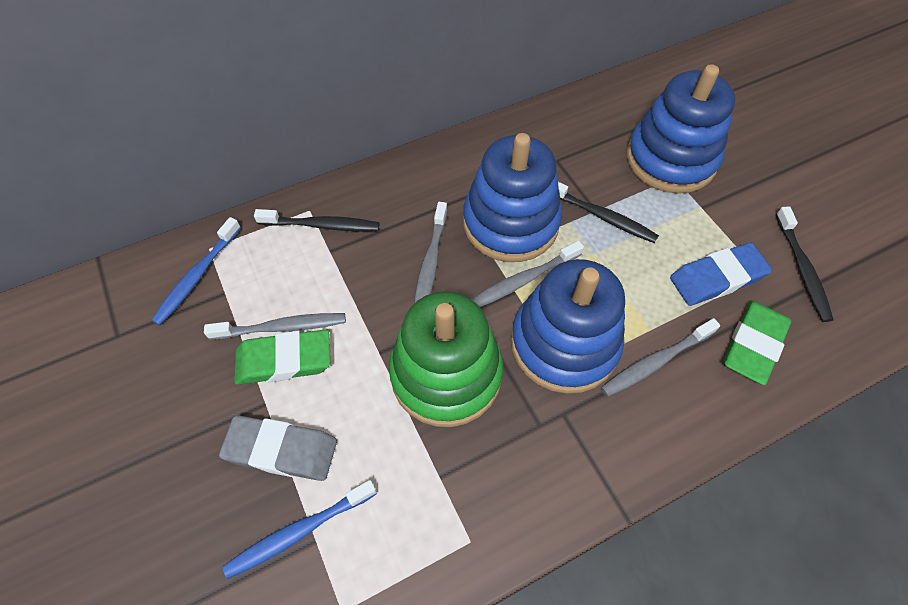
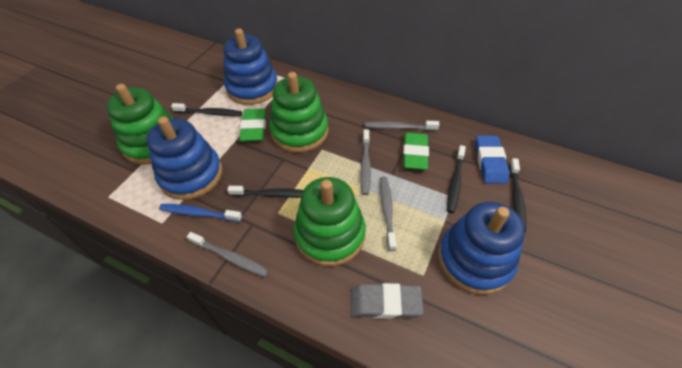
black toothbrush: [254,209,379,231] [558,182,659,243] [776,206,834,322] = 3 -> [171,103,242,116] [227,186,303,198] [447,145,466,213] [510,158,526,232] = 4
blue toothbrush: [151,217,241,325] [222,480,377,579] = 2 -> [159,204,242,222] = 1
green stacking toy: [389,291,503,427] = 1 -> [106,84,173,165] [269,72,329,153] [294,177,366,266] = 3

